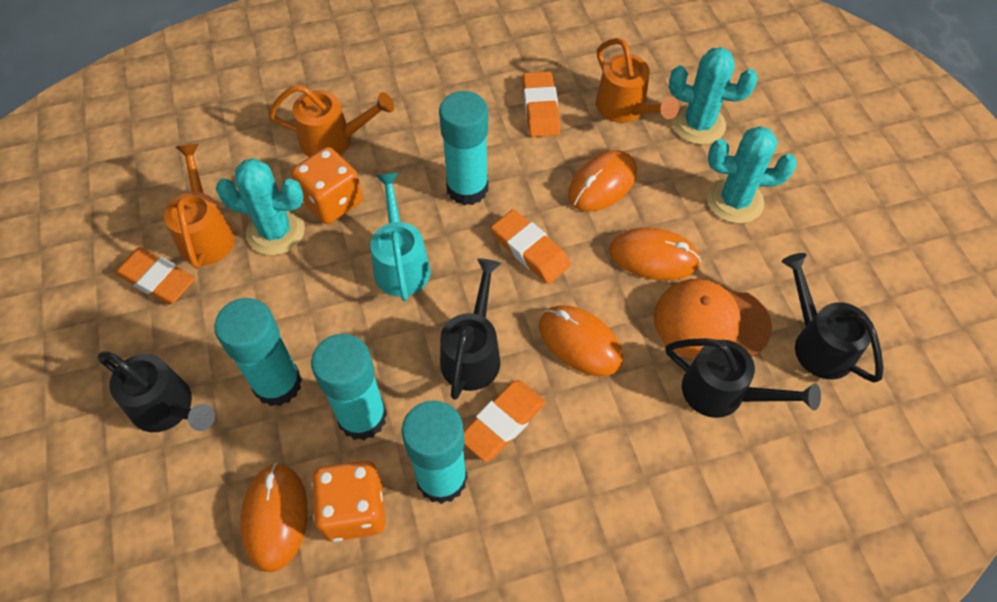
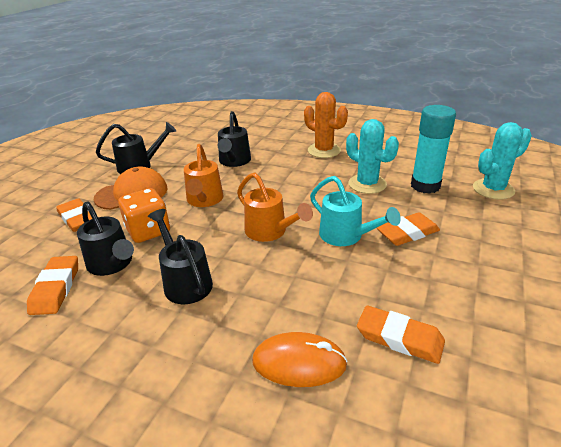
orange cactus: none = 0 -> [304,92,348,158] = 1
orange dice: [291,147,363,224] [312,460,385,542] = 2 -> [118,188,170,243] = 1
orange mouse: [240,463,308,572] [539,305,623,376] [568,150,637,212] [609,228,701,280] = 4 -> [252,332,348,387] = 1
orange watering can: [164,144,235,269] [268,85,394,157] [596,38,679,123] = 3 -> [184,144,224,207] [237,172,313,242] = 2
turquoise cactus: [216,158,305,255] [669,47,758,145] [707,126,797,223] = 3 -> [346,119,399,194] [473,122,532,200] = 2
turquoise glue stick: [214,298,302,406] [311,334,387,440] [402,400,468,504] [439,91,488,205] = 4 -> [411,105,456,194] = 1

